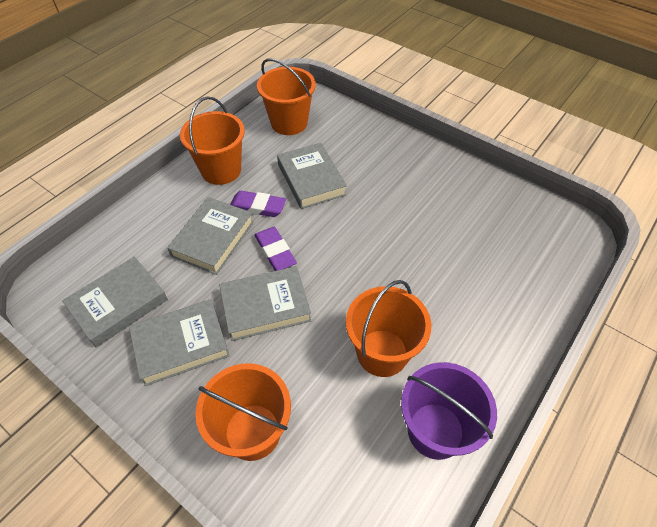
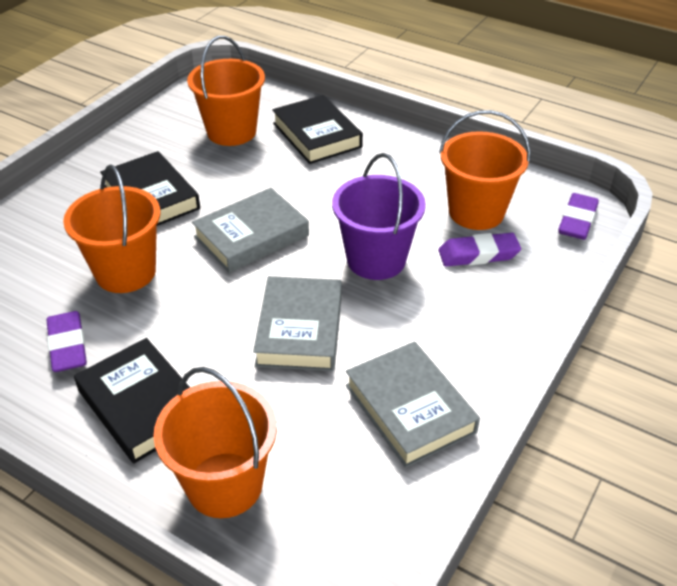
black book: none = 0 -> [74,338,190,464] [100,151,200,226] [272,95,363,164] = 3
grey book: [62,257,168,347] [129,299,230,386] [167,197,254,275] [219,266,311,341] [277,143,347,209] = 5 -> [192,188,309,273] [253,276,342,371] [346,341,480,468] = 3
purple eraser: [230,191,286,217] [255,227,297,271] = 2 -> [46,311,87,372] [439,233,521,267] [558,193,599,240] = 3

